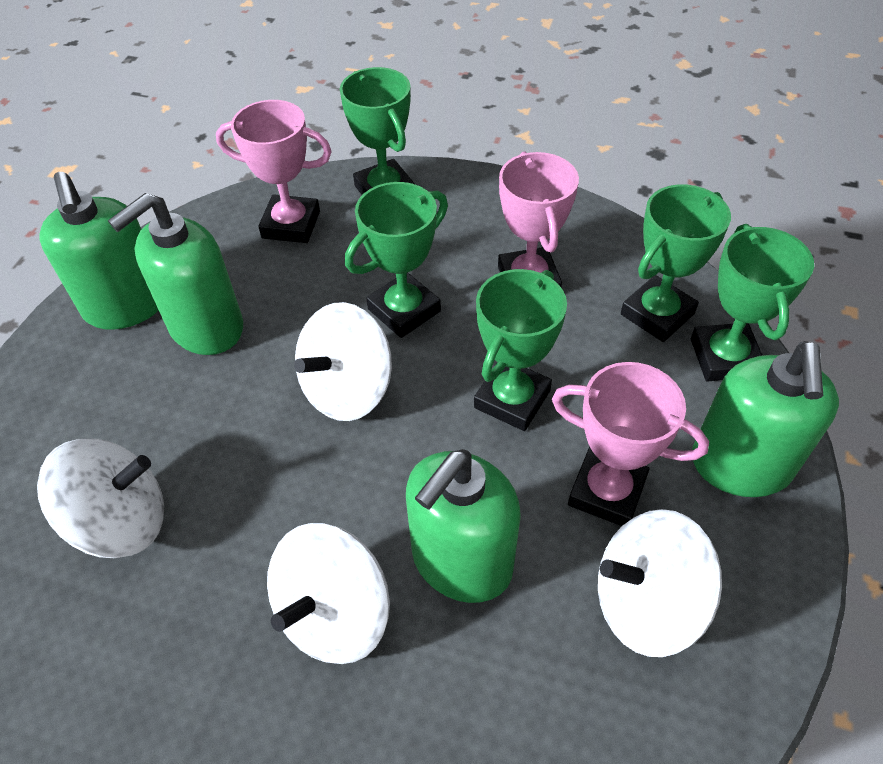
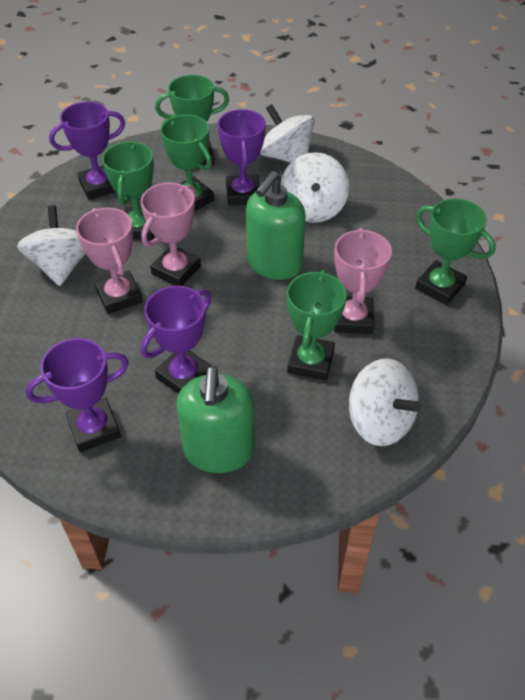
green soap dispenser: [39,172,159,330] [108,193,243,355] [406,449,521,603] [692,341,839,497] = 4 -> [176,366,255,473] [246,171,306,280] = 2
purple trophy: none = 0 -> [25,338,129,452] [49,102,125,200] [141,286,211,394] [218,109,266,206] = 4

